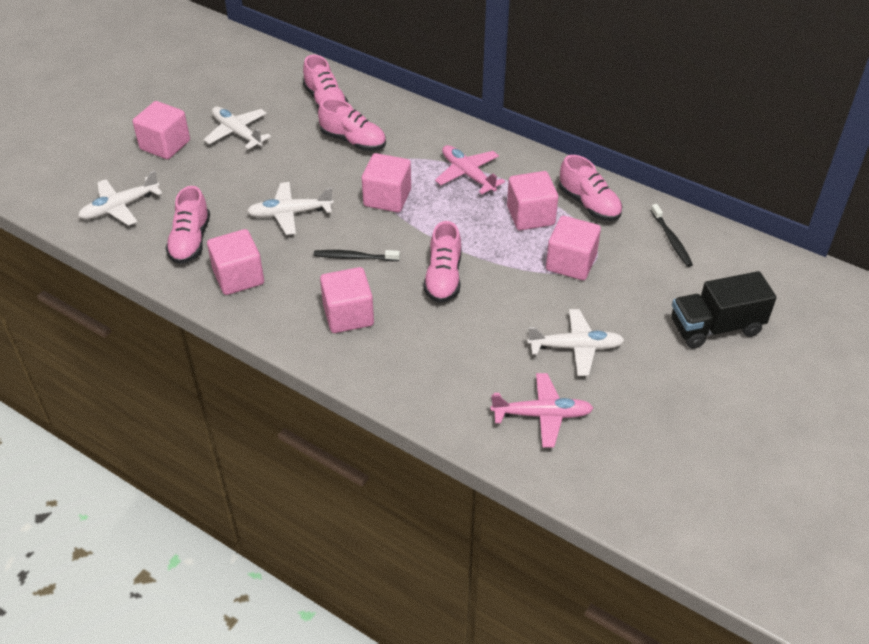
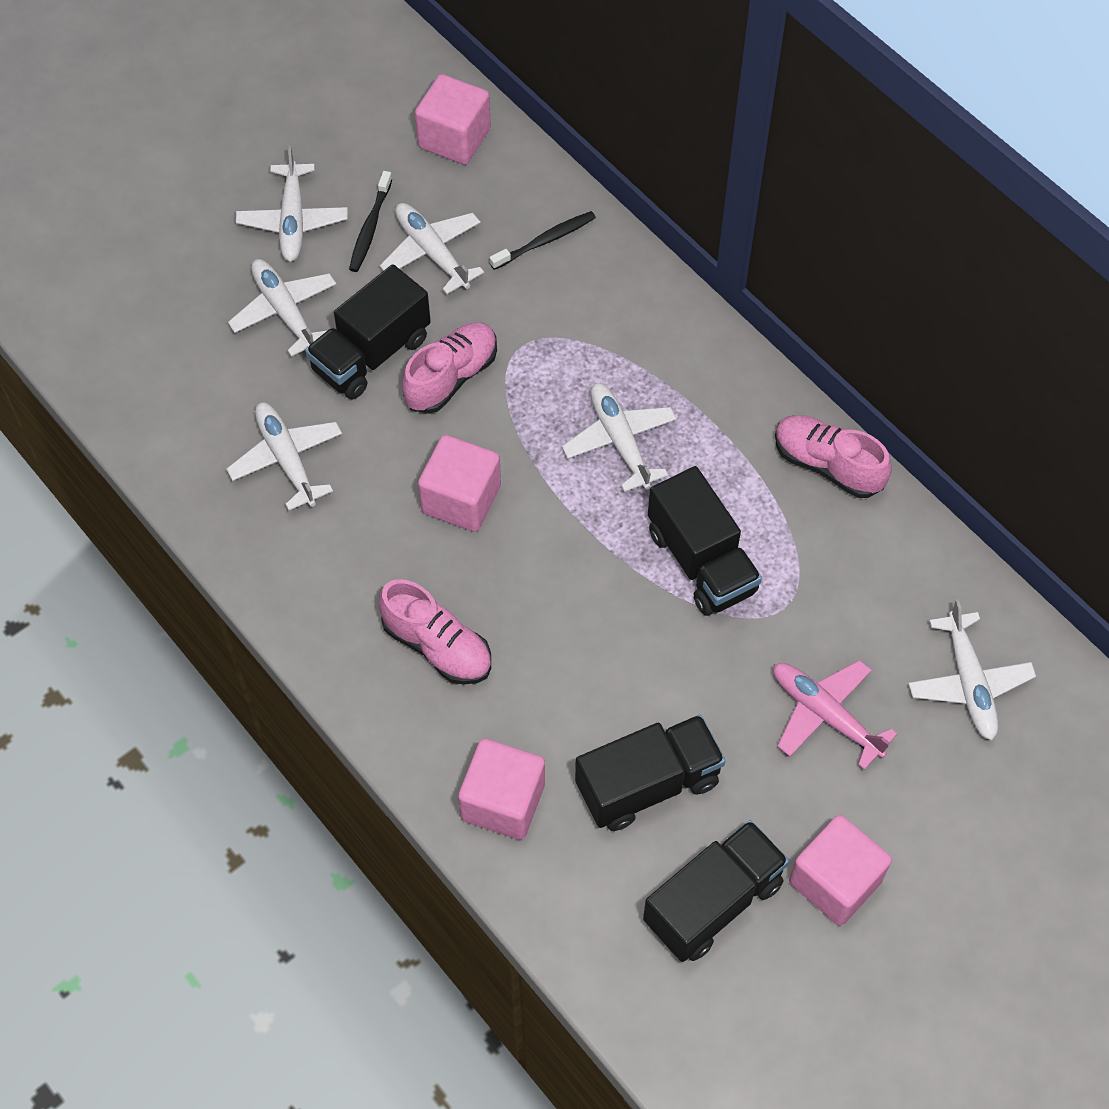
black truck: [671,271,777,349] = 1 -> [305,264,431,400] [575,715,726,831] [643,820,789,962] [648,466,762,616] = 4
pink cube: [133,101,190,159] [207,229,264,295] [320,267,374,333] [362,153,411,212] [507,171,558,230] [546,216,601,280] = 6 -> [415,74,491,165] [418,435,501,532] [458,739,545,840] [789,815,892,926] = 4
pink plane: [435,145,505,194] [490,373,594,448] = 2 -> [773,660,897,770] = 1
pink shoe: [166,186,210,264] [303,55,348,109] [318,98,386,151] [423,221,461,303] [559,155,623,221] = 5 -> [379,579,491,684] [402,322,497,414] [775,415,892,498] = 3
white plane: [78,170,162,226] [204,107,271,149] [247,182,334,235] [527,309,625,376] = 4 -> [226,402,342,510] [228,259,336,357] [236,146,348,262] [379,203,484,294] [562,383,677,492] [908,599,1036,740] = 6

